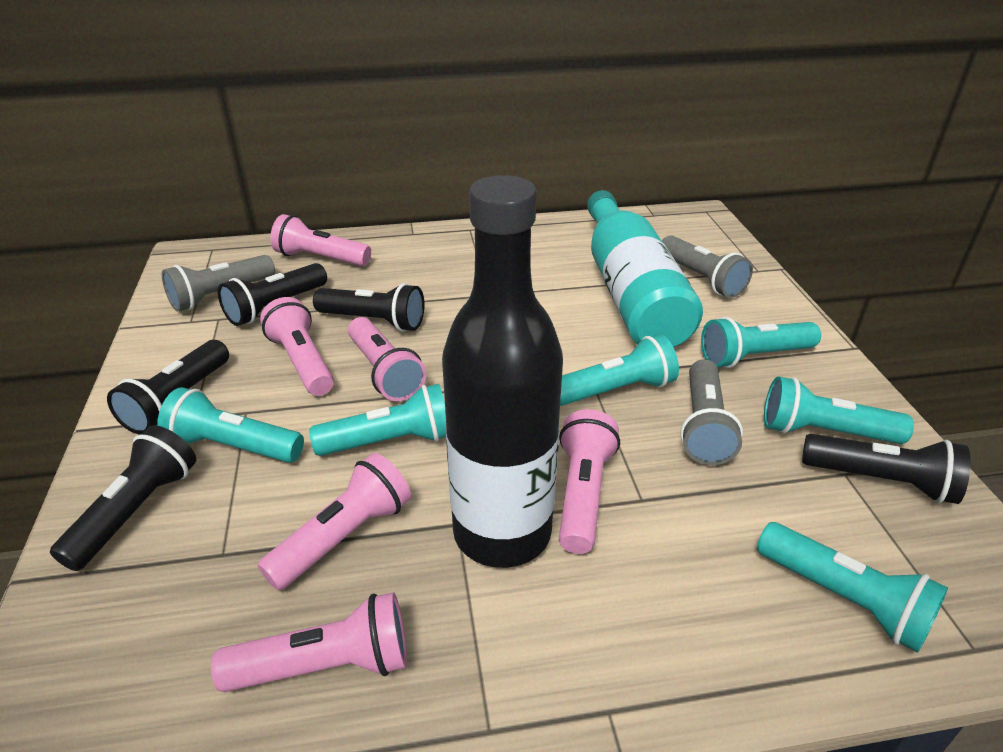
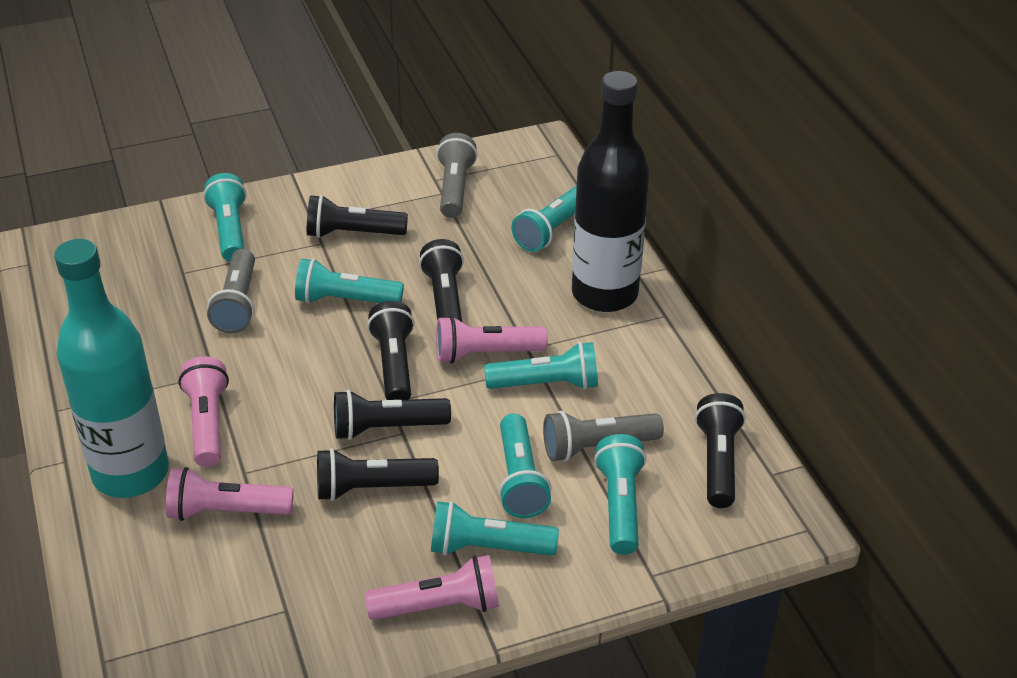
black flashlight: [50,425,196,571] [107,340,229,434] [218,263,327,326] [313,283,425,331] [802,434,971,504] = 5 -> [307,195,408,238] [317,448,439,501] [334,390,451,440] [367,301,414,400] [419,239,464,322] [695,393,746,508] = 6
pink flashlight: [211,592,407,692] [257,453,411,591] [260,297,334,396] [270,214,371,266] [348,317,426,401] [559,409,620,554] = 6 -> [166,467,294,521] [178,356,229,467] [365,555,499,620] [436,316,548,364] = 4
turquoise flashlight: [157,387,304,463] [309,384,446,456] [560,334,679,406] [701,317,821,368] [757,522,948,653] [764,376,914,444] = 6 -> [203,173,247,262] [295,258,404,304] [431,501,559,556] [484,342,598,390] [499,413,551,518] [511,186,577,252] [594,434,646,555] = 7

